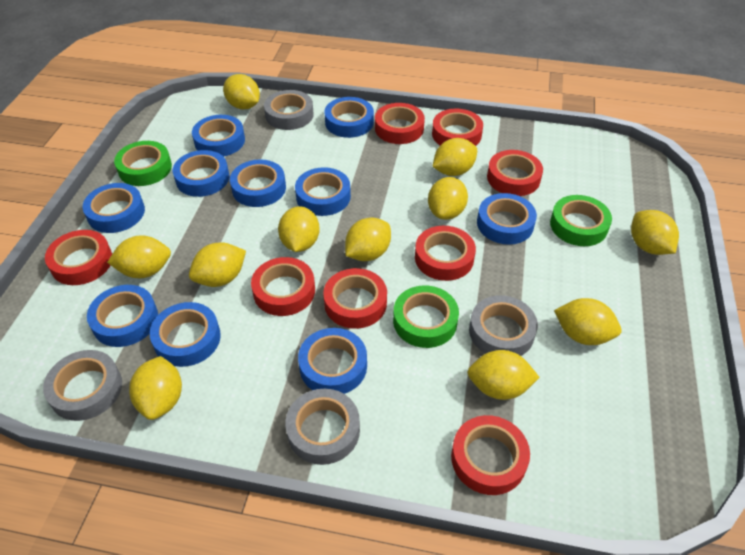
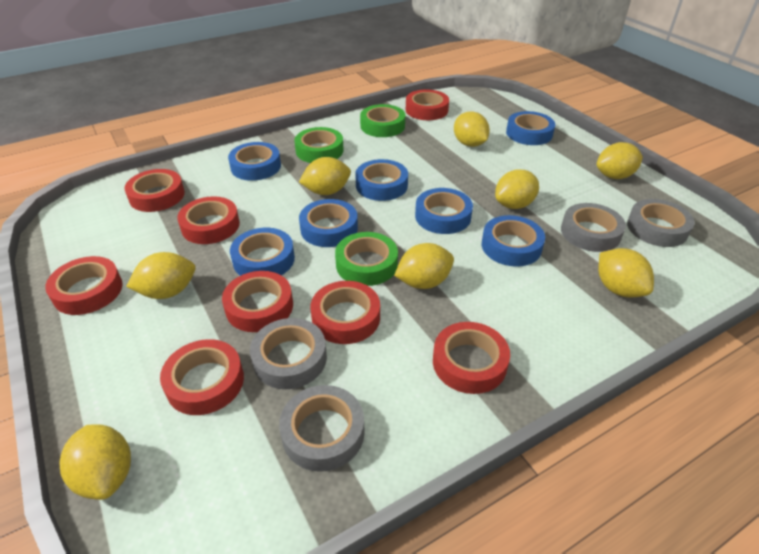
blue tape: [83,183,145,233] [87,285,158,347] [150,302,221,367] [173,150,229,197] [192,115,245,157] [230,159,286,207] [295,167,351,216] [298,328,367,394] [324,97,374,138] [477,193,537,245] = 10 -> [228,142,281,181] [230,228,295,276] [299,199,358,247] [355,159,408,201] [415,188,473,234] [482,215,545,267] [506,111,555,145] = 7
yellow lemon: [107,235,171,278] [129,356,182,420] [189,243,246,287] [223,74,260,109] [278,206,320,252] [345,217,391,261] [428,177,468,220] [432,138,477,176] [467,350,540,400] [554,298,622,345] [631,210,679,255] = 11 -> [59,425,131,500] [126,252,195,299] [299,157,351,195] [394,243,454,289] [454,111,490,147] [495,169,539,209] [597,142,643,179] [598,248,654,298] = 8

